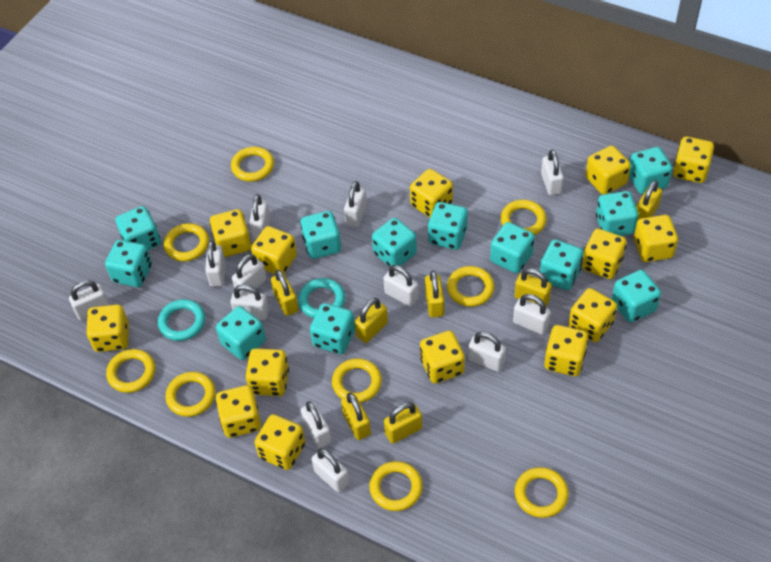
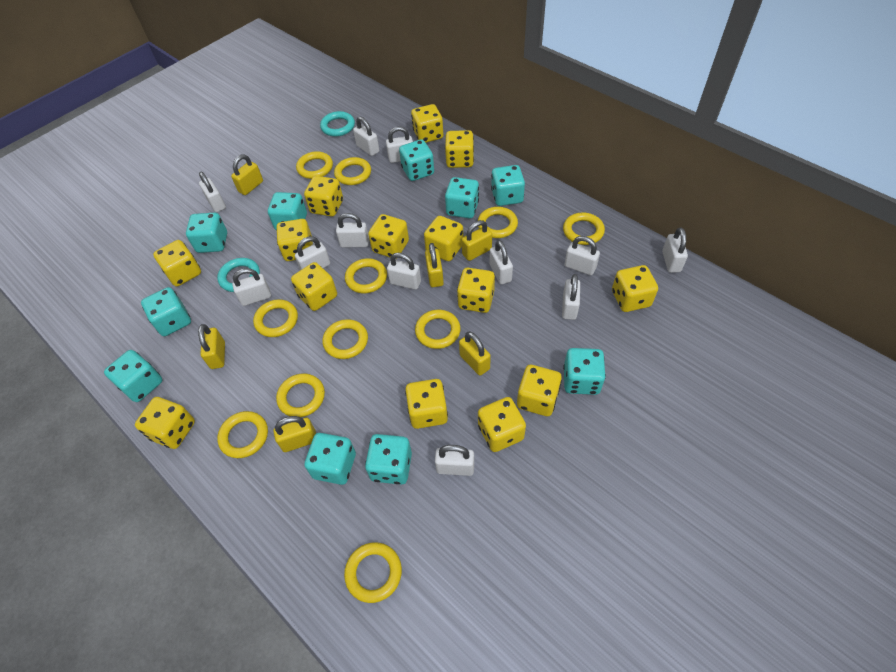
turquoise dice: [105,240,152,287] [116,206,161,250] [216,306,266,360] [300,211,341,259] [310,303,355,354] [372,218,417,267] [428,202,468,250] [490,222,535,273] [539,239,583,290] [596,191,638,236] [612,270,661,323] [629,147,672,194] = 12 -> [104,350,162,402] [141,287,191,336] [186,213,227,253] [268,192,307,230] [304,433,356,485] [365,434,412,485] [399,139,434,181] [445,177,479,218] [491,165,525,206] [563,348,606,395] = 10
yellow padlock: [271,270,299,316] [341,393,371,440] [354,298,388,343] [384,402,422,444] [425,270,444,318] [514,268,552,306] [636,180,662,221] = 7 -> [198,324,225,369] [231,154,263,195] [273,416,316,452] [425,243,444,287] [459,331,491,376] [462,220,492,261] = 6
yellow ring: [106,349,155,393] [164,223,209,261] [166,372,215,417] [231,147,274,182] [332,358,382,403] [369,461,423,511] [447,266,495,307] [501,200,547,235] [515,467,569,518] = 9 -> [217,411,268,458] [253,299,298,337] [276,374,325,417] [296,151,333,179] [322,319,368,359] [334,157,371,185] [344,542,402,603] [345,258,387,293] [415,310,460,349] [478,207,518,238] [563,213,605,245] = 11

